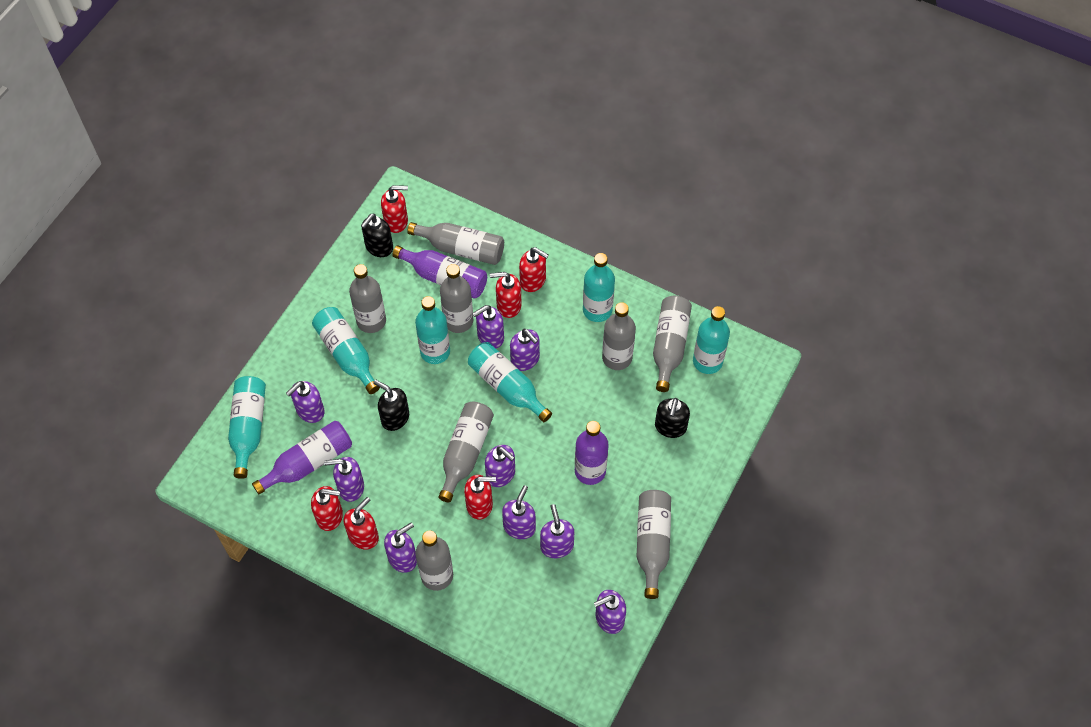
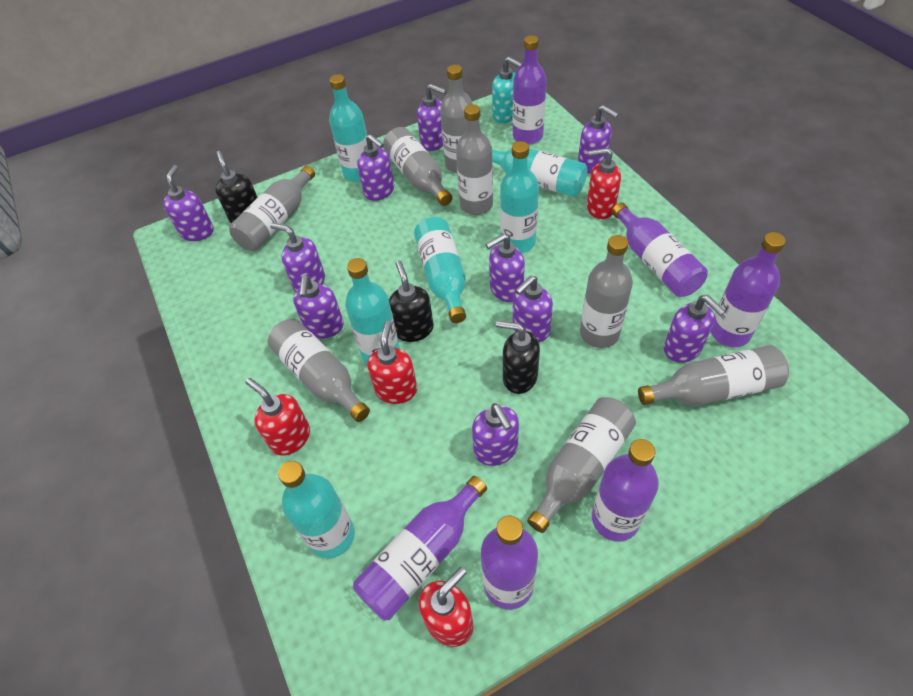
purple bottle: [252,420,352,495] [392,245,487,299] [575,421,609,485] = 3 -> [353,476,487,620] [481,516,538,610] [513,35,547,145] [592,439,659,542] [612,202,708,297] [711,232,786,347] = 6
purple soap dispenser: [286,381,325,423] [324,457,364,502] [384,522,417,573] [472,305,504,348] [485,445,515,487] [502,485,536,539] [510,329,540,371] [540,504,574,558] [594,590,626,634] = 9 -> [163,165,214,241] [270,223,325,292] [293,275,344,339] [357,134,394,201] [417,84,446,151] [472,403,519,466] [485,233,525,302] [513,275,553,342] [578,105,619,174] [664,295,725,363] = 10
red soap dispenser: [311,486,343,531] [344,497,379,549] [381,185,408,233] [464,475,496,519] [490,272,522,318] [519,247,549,292] = 6 -> [245,378,310,455] [367,321,417,404] [419,567,473,647] [587,148,621,219] = 4
turquoise soap dispenser: none = 0 -> [492,57,522,123] = 1

